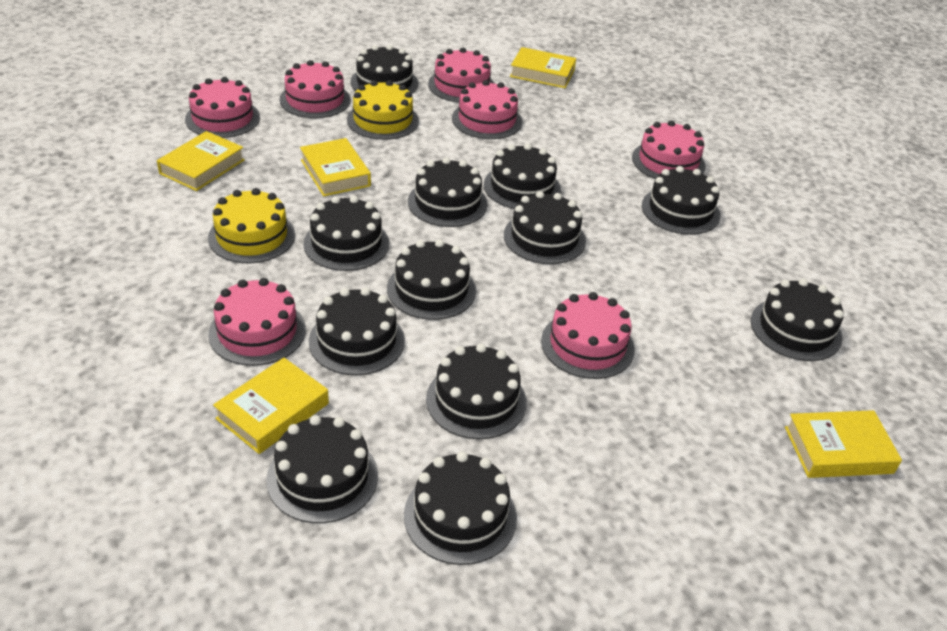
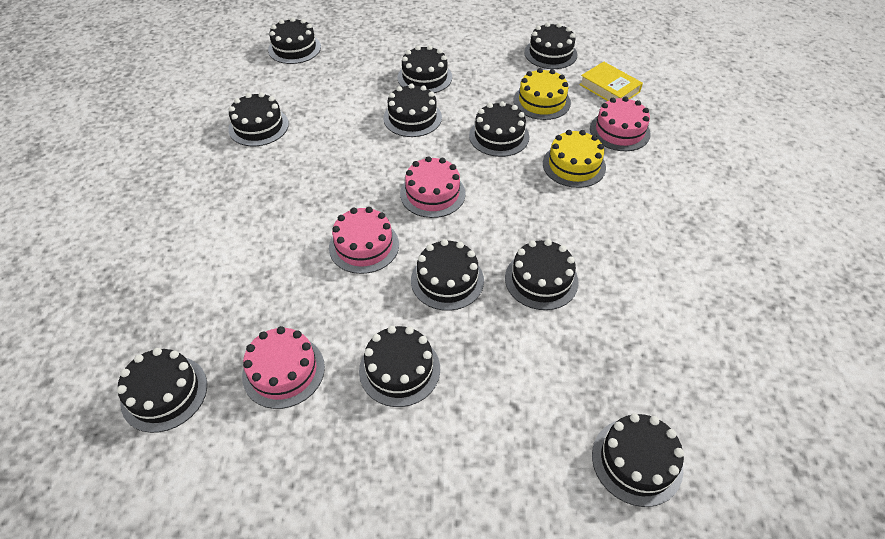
black cake: [266,415,378,523] [303,196,389,271] [309,287,405,375] [351,45,418,94] [387,239,476,320] [404,451,517,565] [408,157,488,227] [426,344,527,439] [484,144,561,209] [504,191,586,264] [642,166,720,235] [751,279,844,361] = 12 -> [117,348,207,433] [228,92,289,146] [268,17,321,64] [359,326,440,407] [383,83,442,137] [398,45,452,93] [411,239,484,311] [469,101,529,157] [505,239,579,310] [524,22,577,69] [592,413,684,507] = 11
pink cake: [185,77,260,138] [208,278,306,366] [279,60,351,118] [428,47,495,103] [452,80,522,139] [541,292,635,379] [632,120,706,179] = 7 -> [242,326,325,409] [329,207,399,274] [400,156,466,218] [590,97,651,151] = 4
yellow book: [157,131,245,191] [213,358,329,454] [300,138,371,196] [510,47,576,88] [785,410,902,478] = 5 -> [579,61,643,101] = 1

